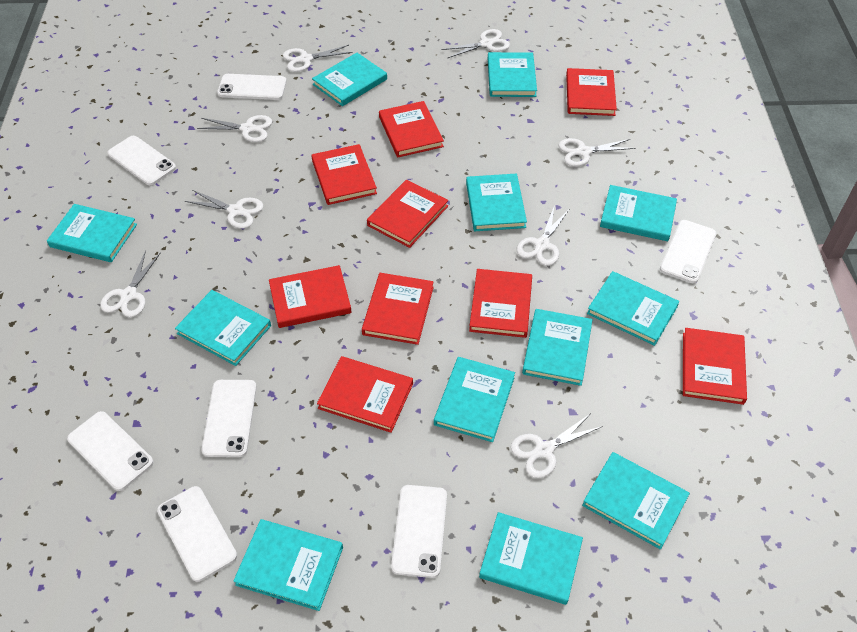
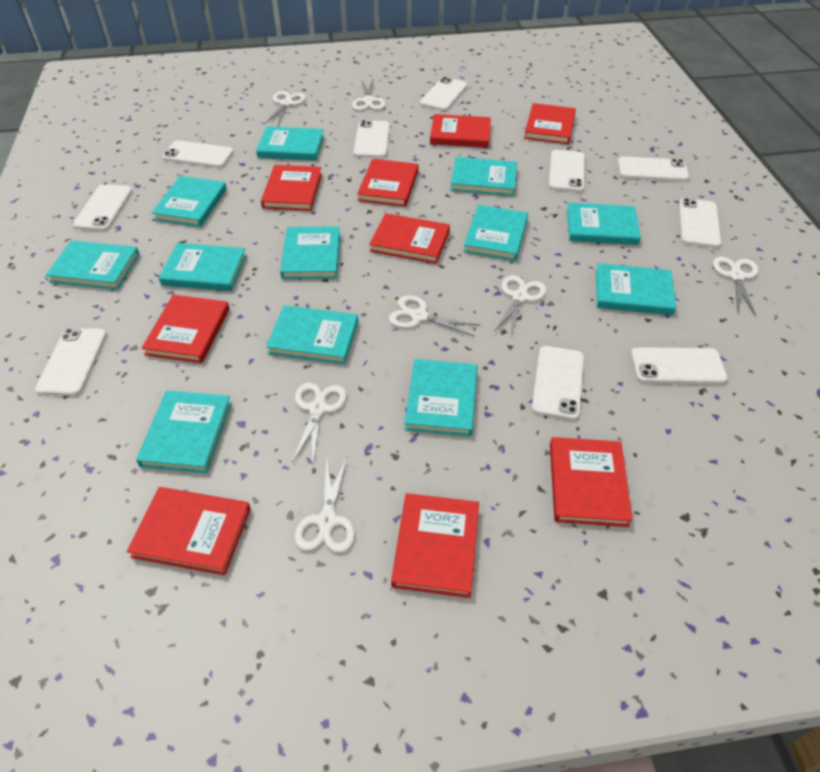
white phone: [67,411,154,491] [107,136,176,185] [157,486,237,582] [201,380,257,457] [217,74,287,100] [391,485,447,578] [660,220,716,283] = 7 -> [35,328,107,396] [73,184,132,231] [162,140,234,168] [353,120,390,158] [420,77,468,111] [532,346,584,420] [549,150,585,192] [618,156,689,181] [631,347,727,384] [679,198,721,248] = 10
white scissors: [100,250,161,317] [185,190,263,228] [197,115,272,142] [283,45,353,72] [442,29,510,58] [511,413,603,478] [517,207,569,266] [559,138,635,166] = 8 -> [265,91,306,125] [292,382,347,465] [294,456,355,553] [352,78,386,111] [389,295,480,337] [494,275,546,336] [713,257,758,316] = 7

